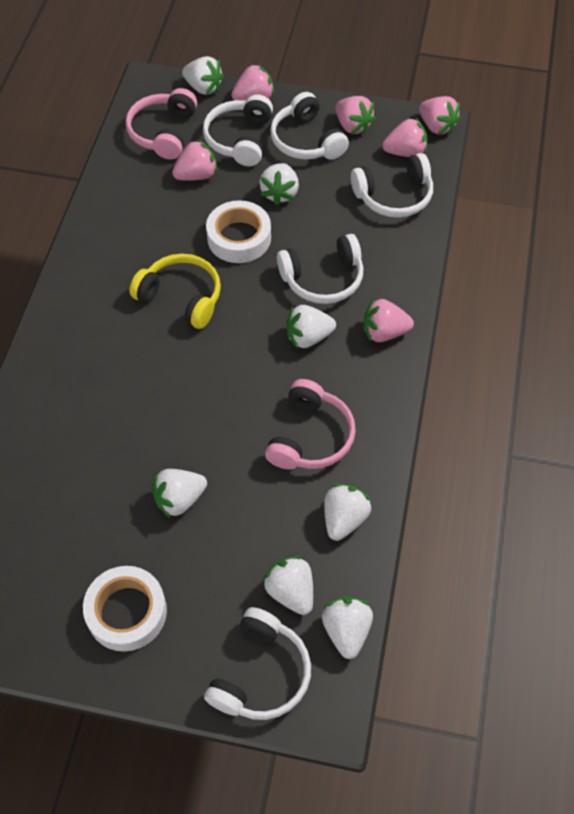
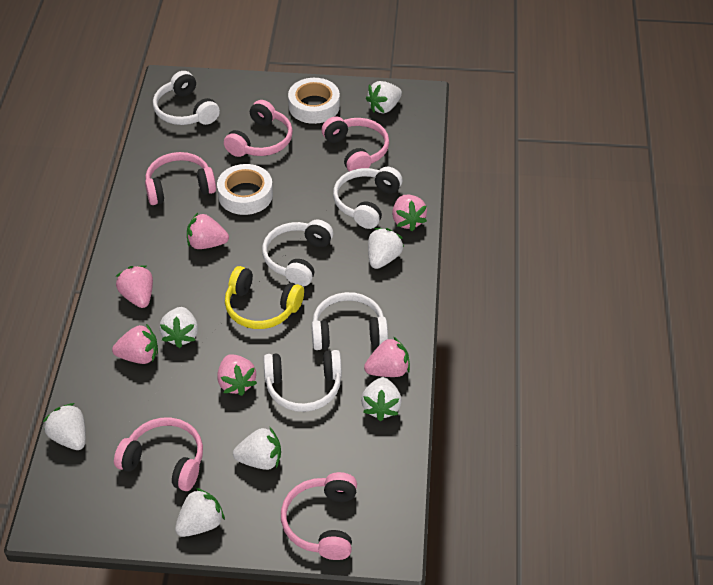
pink headphones: [126,88,197,160] [265,379,356,470] = 2 -> [114,417,203,491] [145,152,216,205] [224,100,293,157] [281,472,357,560] [321,116,389,171] = 5

